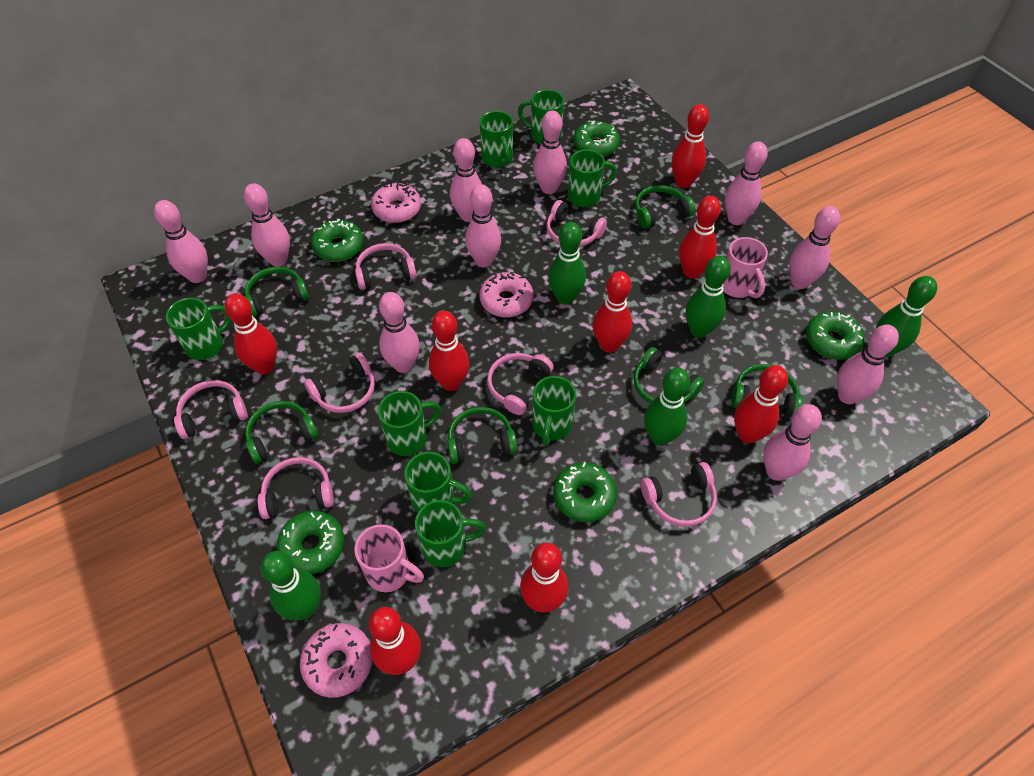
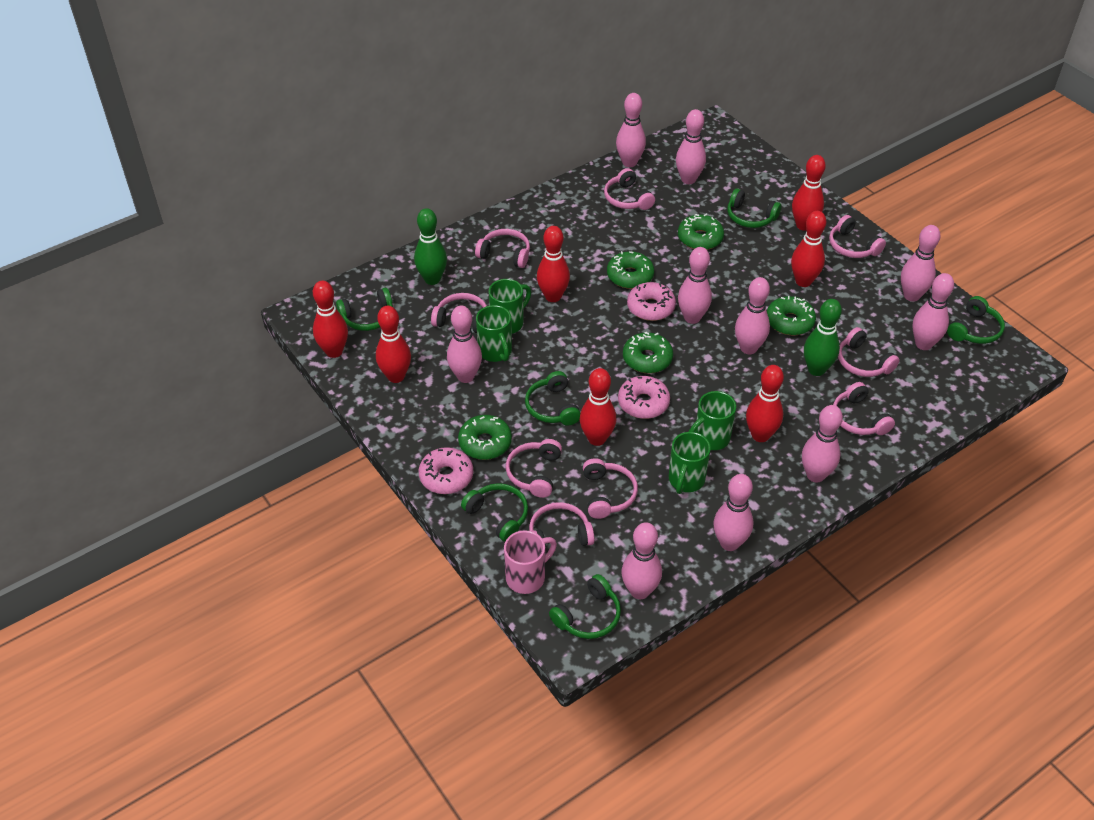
green bowling pin: [261,551,321,621] [548,222,586,305] [644,368,690,446] [686,256,731,338] [876,276,937,357] = 5 -> [414,208,447,285] [804,299,842,376] = 2
green mug: [166,298,231,360] [378,391,441,456] [404,452,472,513] [415,500,486,567] [480,111,513,167] [518,90,564,144] [532,376,576,446] [568,149,617,207] = 8 -> [476,305,512,362] [489,279,531,334] [669,432,711,494] [689,391,736,450] = 4
pink headphones: [174,380,248,439] [257,457,334,519] [304,353,375,413] [355,243,416,290] [487,353,554,415] [546,200,607,247] [641,462,717,527] = 7 -> [431,293,487,333] [475,229,530,268] [506,439,562,498] [529,502,595,550] [583,458,638,519] [604,168,655,210] [829,215,886,258] [833,382,895,435] [838,327,900,377] = 9
pink mug: [355,524,424,592] [723,237,768,298] = 2 -> [504,530,557,594] = 1
red bowling pin: [225,293,277,374] [369,607,421,675] [429,311,469,391] [520,543,568,612] [593,271,632,353] [672,104,709,188] [679,196,721,279] [734,365,788,443] = 8 -> [313,281,348,358] [376,306,411,383] [537,226,570,302] [580,368,616,446] [746,365,784,442] [791,211,826,287] [792,155,826,231] = 7

